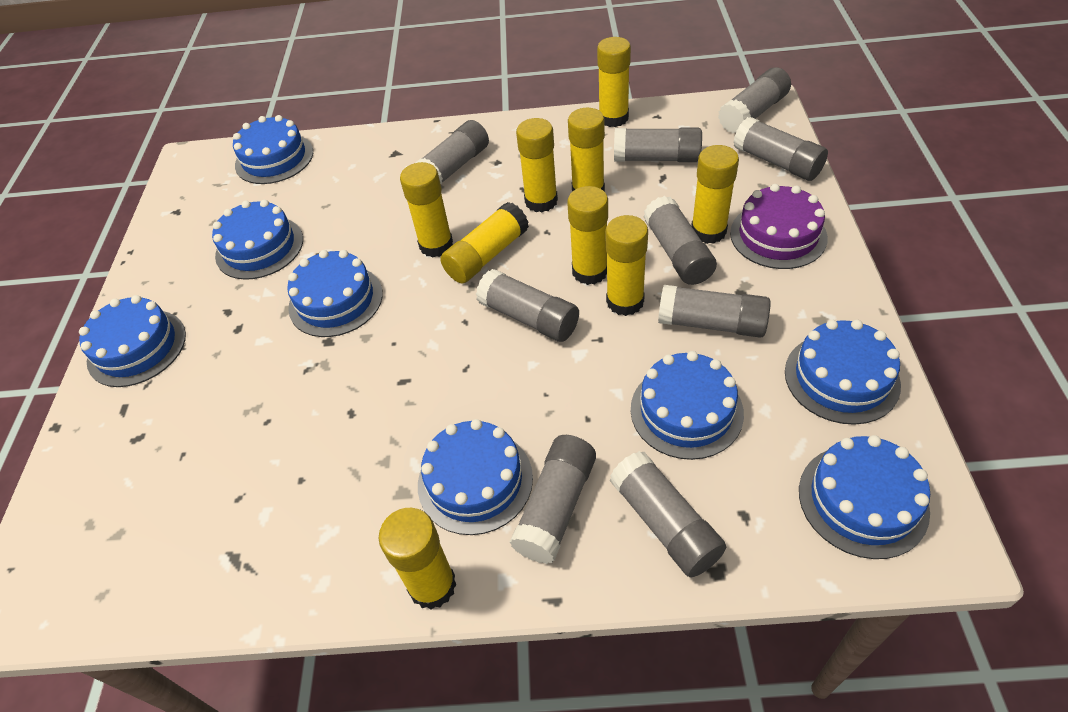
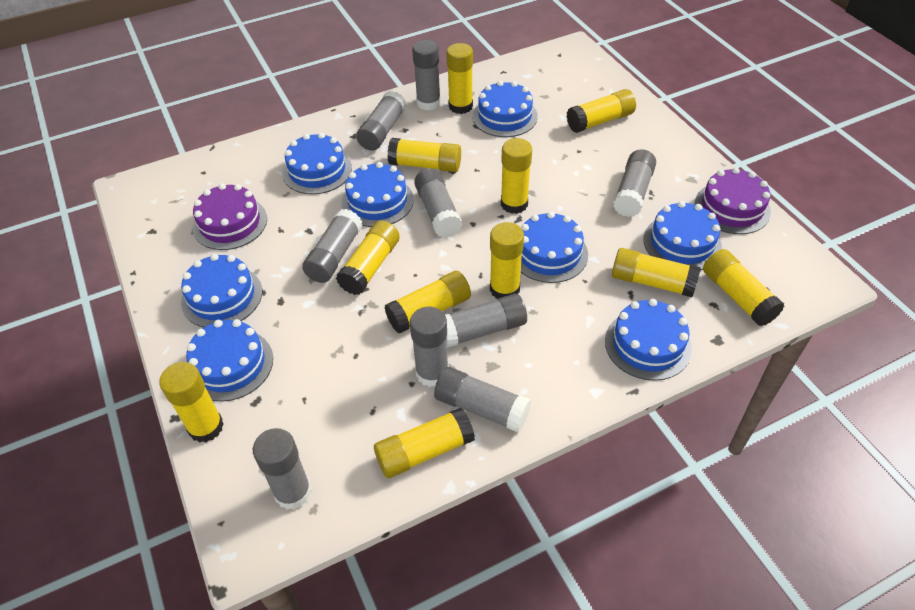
purple cake: [730,184,828,269] = 1 -> [193,183,267,250] [695,167,771,234] = 2
yellow glue stick: [378,508,456,609] [400,162,453,257] [440,202,529,283] [516,118,558,212] [567,186,608,285] [568,108,605,192] [597,37,631,127] [605,215,648,316] [691,145,739,244] = 9 -> [159,362,224,443] [336,221,400,295] [374,407,475,478] [385,271,471,333] [387,138,461,172] [446,43,473,114] [490,222,524,299] [501,138,532,214] [566,89,636,133] [612,248,701,297] [703,249,784,326] = 11

